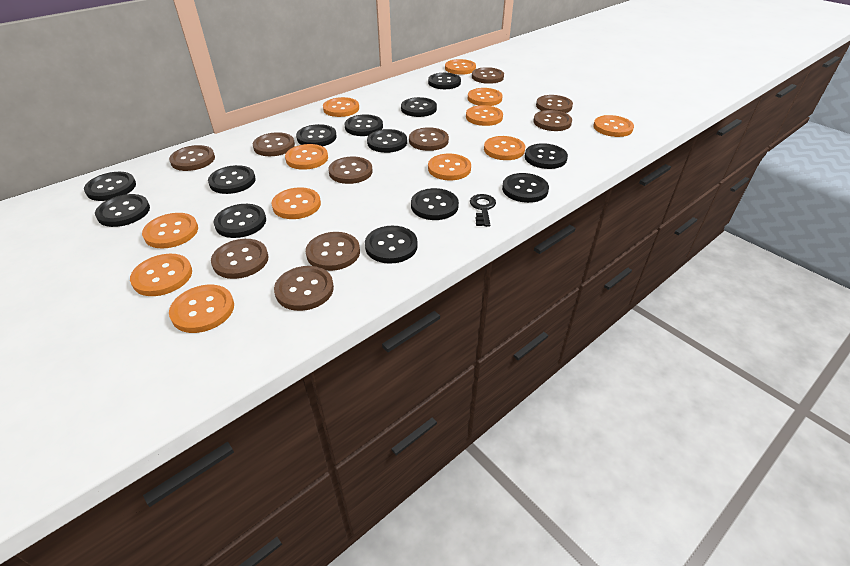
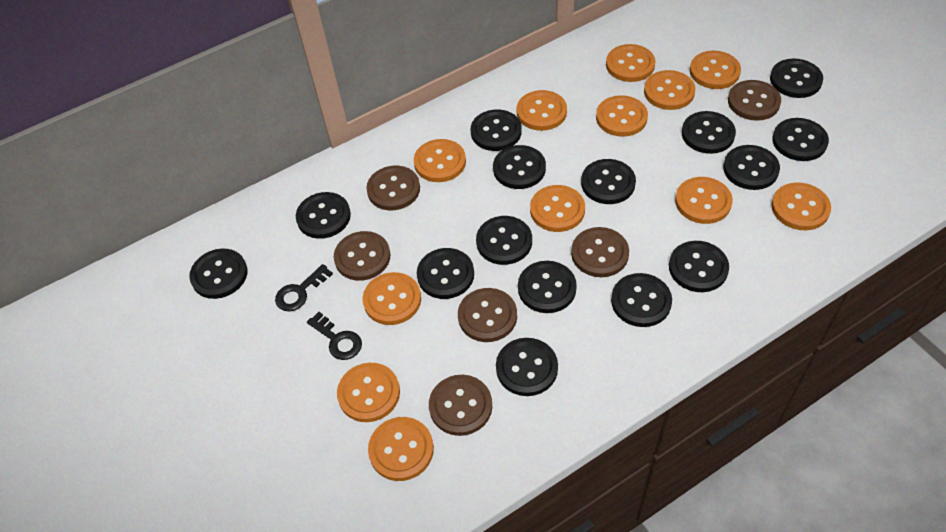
black button: [84,172,136,201] [95,194,150,227] [208,165,256,194] [214,204,266,238] [296,124,337,146] [345,114,383,136] [365,226,418,264] [367,129,407,153] [401,97,437,117] [411,188,459,220] [428,73,461,89] [502,173,549,203] [525,143,568,169] = 13 -> [189,249,248,299] [296,192,351,239] [417,248,474,299] [471,110,522,151] [476,216,532,265] [493,145,546,189] [496,338,558,396] [518,261,577,313] [581,159,636,204] [611,273,672,327] [669,241,729,292] [682,111,736,154] [723,145,780,190] [770,59,823,98] [772,118,829,161] = 15
black key: [470,194,496,227] = 1 -> [275,264,333,312] [307,312,362,360] = 2
brown button: [169,145,215,171] [211,239,269,279] [253,132,295,156] [274,266,334,311] [306,232,360,271] [328,156,373,184] [409,127,449,151] [472,67,504,84] [533,110,572,131] [536,95,573,113] = 10 -> [334,231,391,281] [366,166,420,210] [429,375,492,436] [458,288,517,342] [571,227,629,277] [728,80,781,121] = 6

